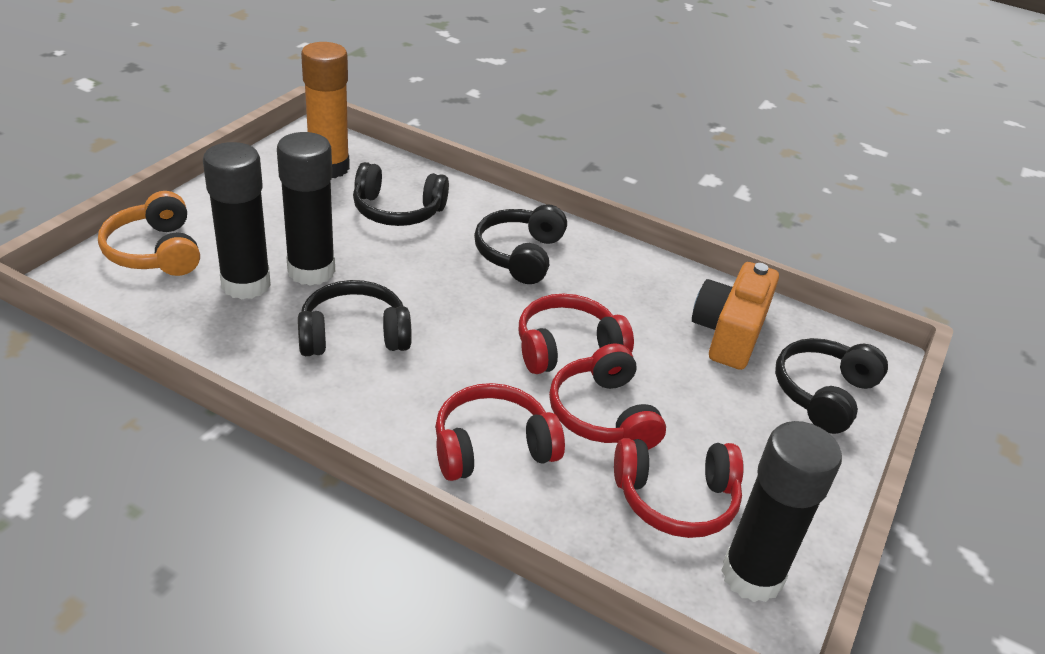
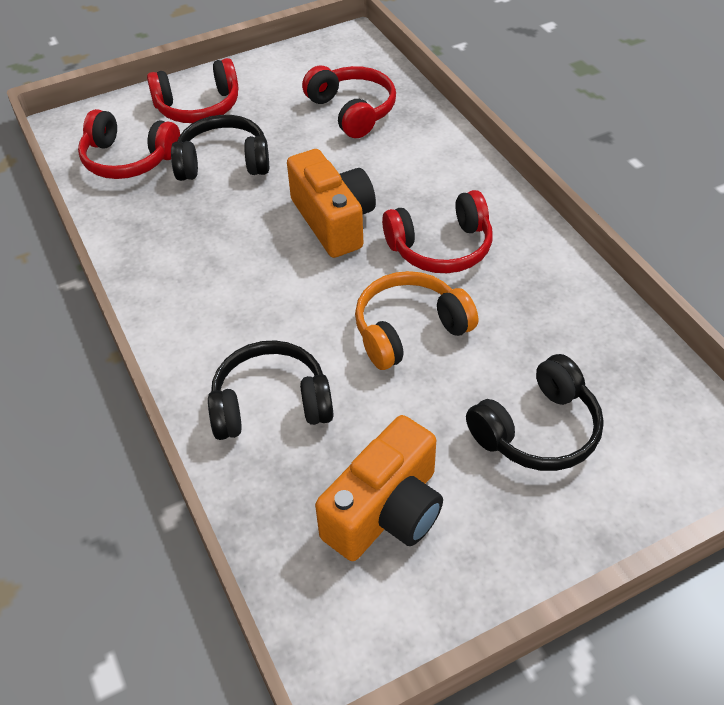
black glue stick: [203,142,271,299] [277,132,335,286] [721,421,842,602] = 3 -> none = 0
black headphones: [298,280,412,356] [353,162,449,226] [474,204,567,284] [775,338,888,434] = 4 -> [171,115,269,181] [208,340,333,440] [466,354,604,471] = 3
orange camera: [692,262,779,370] = 1 -> [287,149,376,258] [315,415,443,561] = 2
orange glue stick: [301,42,350,178] = 1 -> none = 0

